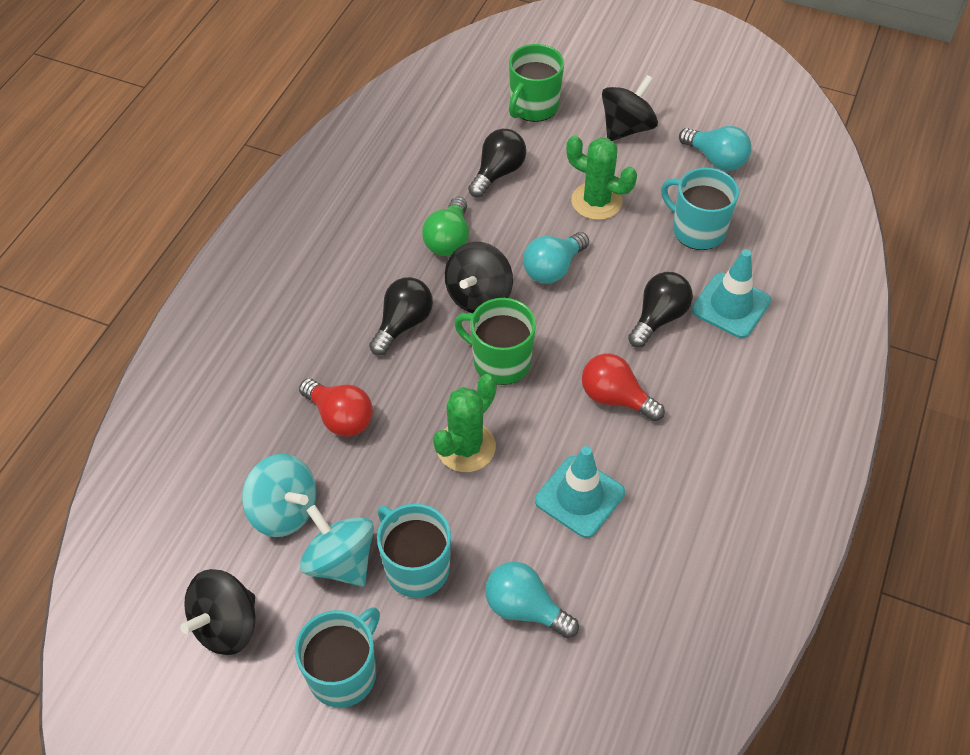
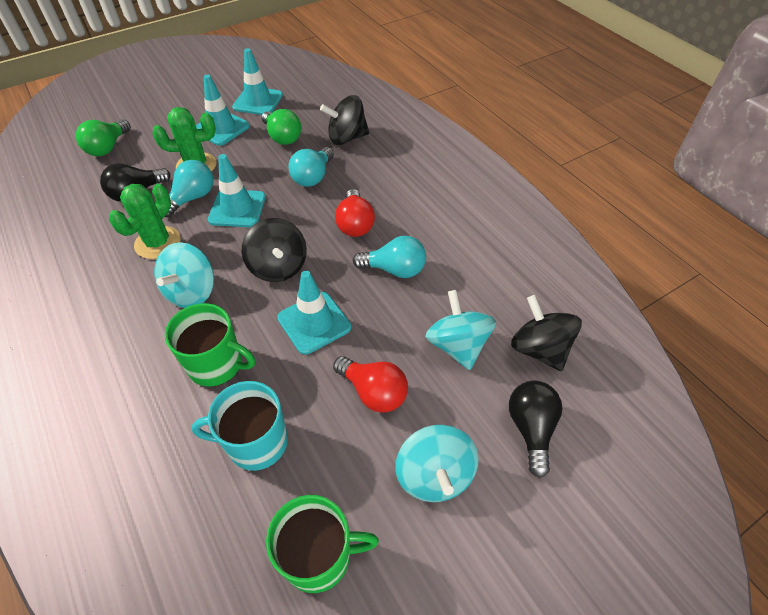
black light bulb: [369,277,433,355] [468,129,526,198] [628,272,693,347] = 3 -> [100,163,171,202] [509,381,562,478] = 2
green light bulb: [422,197,469,256] = 1 -> [76,119,131,156] [261,109,301,145] = 2
turquoise mug: [295,607,380,708] [377,504,451,598] [661,168,739,250] = 3 -> [192,381,288,471] = 1
turquoise spinning top: [242,454,317,537] [300,505,374,587] = 2 -> [154,242,214,308] [395,425,479,502] [425,290,496,370] = 3
turquoise traffic cone: [535,446,625,538] [692,249,771,338] = 2 -> [196,74,250,146] [208,154,266,227] [232,48,283,115] [277,271,351,355] = 4

